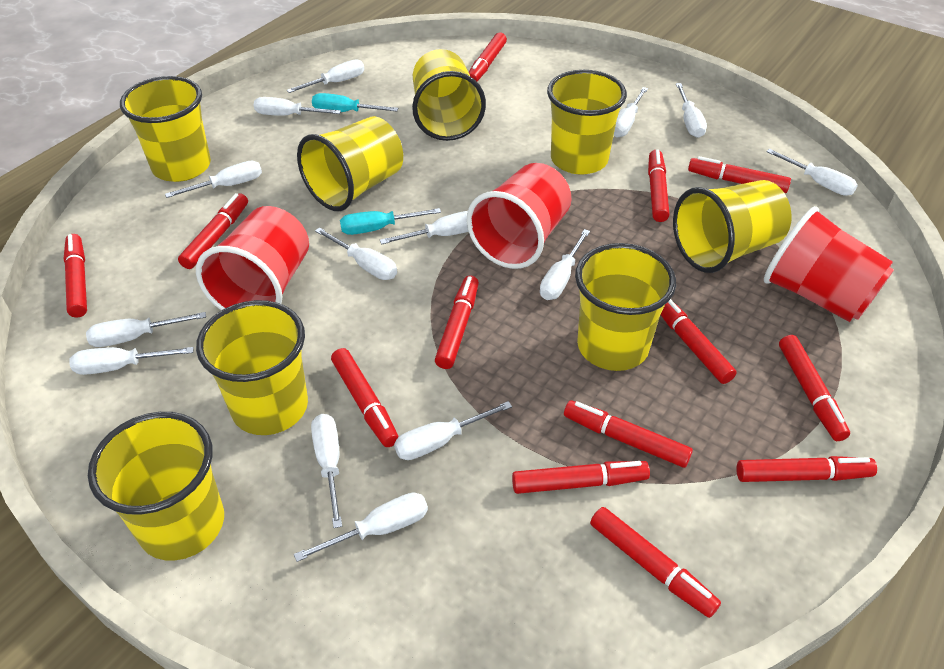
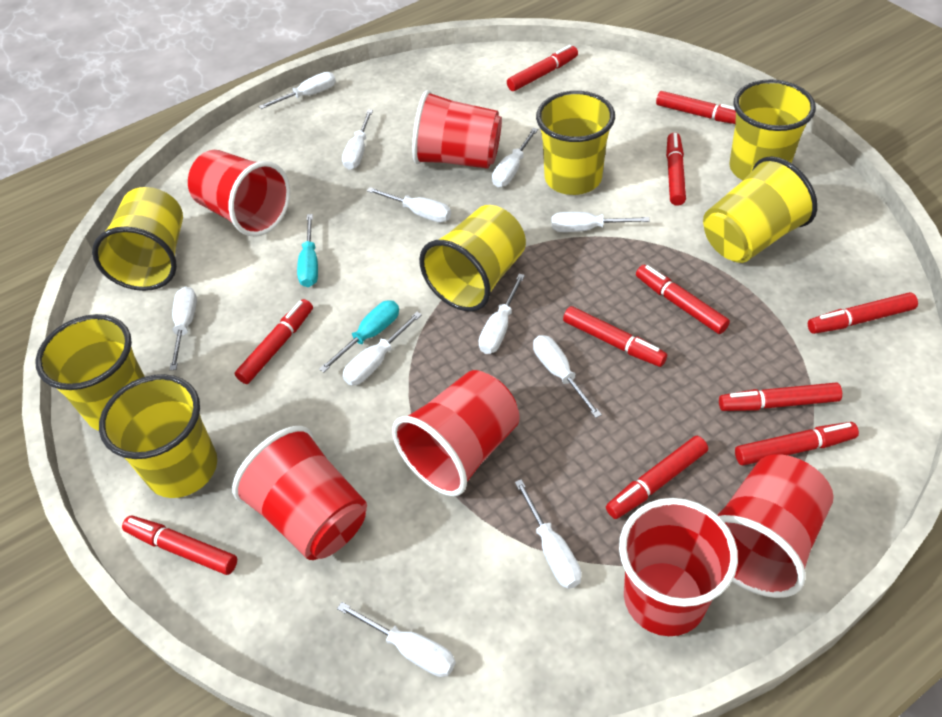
red cup: [196,206,309,310] [466,163,571,269] [764,206,894,322] = 3 -> [188,150,290,236] [232,426,367,560] [392,370,520,496] [412,90,502,169] [619,498,738,636] [718,454,834,598] = 6
red marker: [63,234,87,318] [178,193,248,269] [331,348,399,447] [435,275,479,369] [469,33,507,81] [512,461,650,494] [564,400,693,468] [590,507,721,618] [648,149,670,222] [661,299,737,384] [688,156,791,193] [736,456,877,482] [779,335,850,441] = 13 -> [122,516,237,575] [234,299,313,384] [507,45,578,91] [563,306,667,367] [606,436,708,519] [636,265,730,334] [656,91,736,124] [666,132,686,206] [719,382,842,411] [735,422,859,466] [808,292,918,334] = 11
white screwdriver: [69,347,194,375] [86,312,206,347] [165,161,262,198] [254,97,341,116] [287,59,364,93] [294,493,428,562] [311,414,342,528] [315,227,397,280] [380,211,468,245] [394,401,512,460] [540,229,590,300] [614,87,648,137] [676,83,707,138] [766,149,858,196] = 14 -> [170,286,197,370] [259,72,336,109] [337,602,456,677] [342,110,373,170] [343,312,422,385] [367,187,451,222] [479,274,525,354] [492,128,538,187] [515,479,581,589] [533,335,602,418] [552,212,650,232] = 11
yellow cup: [88,412,224,561] [120,76,211,182] [196,300,308,435] [297,116,403,211] [412,49,486,141] [547,70,627,175] [575,243,676,371] [673,180,792,273] = 8 -> [36,314,145,431] [92,187,183,291] [99,374,217,498] [419,205,526,312] [536,91,615,195] [703,156,817,263] [729,79,816,180] = 7

